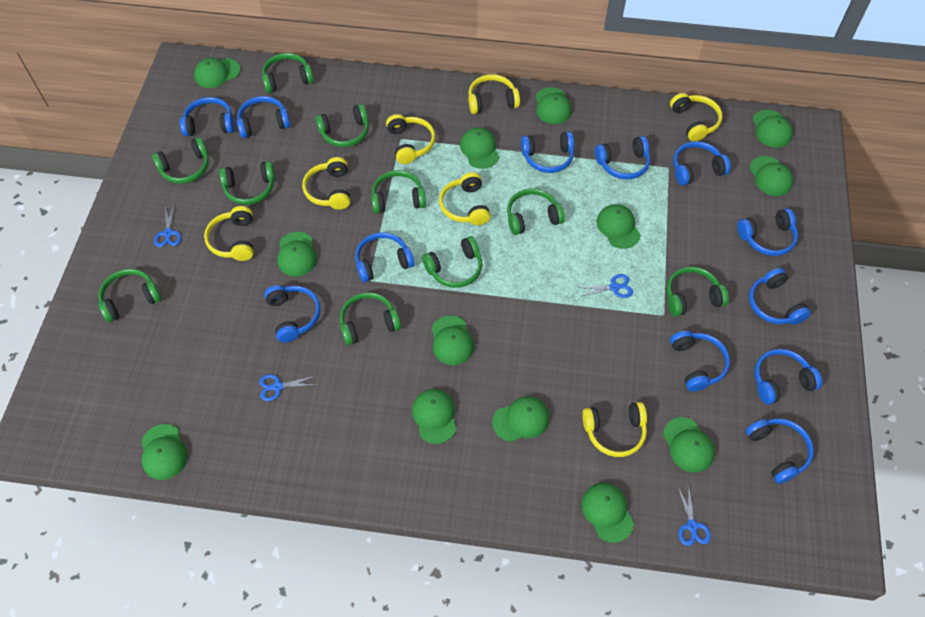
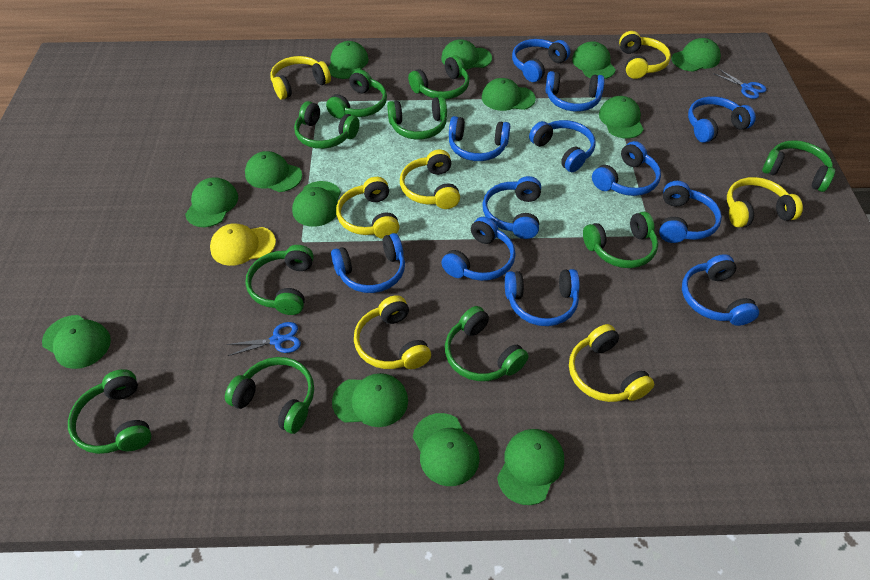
blue scissors: [154,205,181,247] [259,374,315,401] [577,274,633,298] [677,485,711,546] = 4 -> [226,322,301,356] [713,68,767,99] = 2
yellow cap: none = 0 -> [210,223,276,266] = 1

